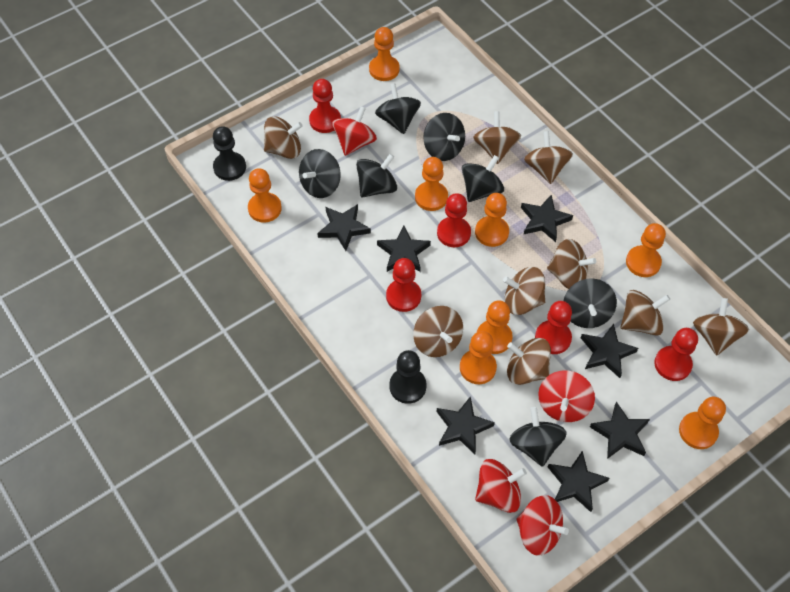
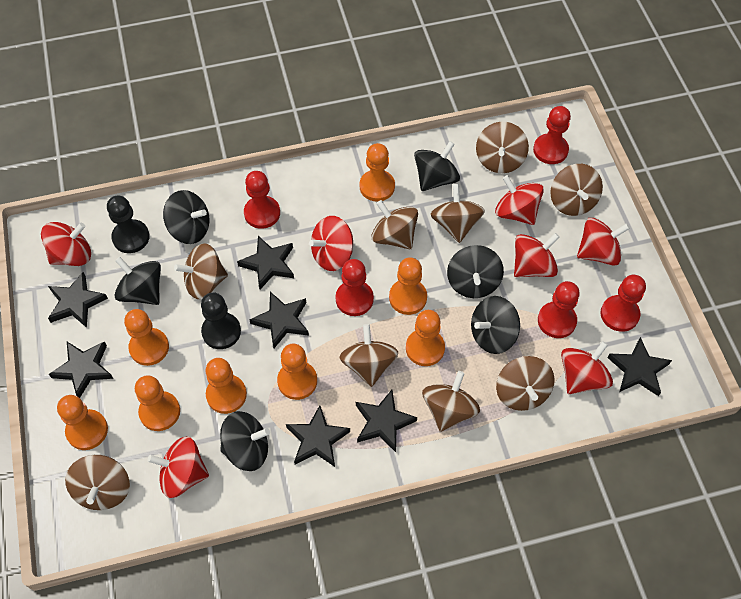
black spinning top: [299,149,341,198] [356,154,397,198] [375,83,421,134] [423,113,465,161] [462,155,504,202] [509,407,567,467] [564,278,617,328] = 7 -> [115,257,161,305] [163,190,210,244] [220,411,270,471] [414,141,460,191] [447,245,504,298] [471,296,520,354] = 6
red spinning top: [332,106,377,156] [475,459,527,513] [516,495,569,555] [538,370,595,422] = 4 -> [41,222,91,266] [148,436,209,498] [309,216,353,271] [495,175,544,225] [514,233,560,277] [561,341,613,394] [577,218,630,266] = 7

